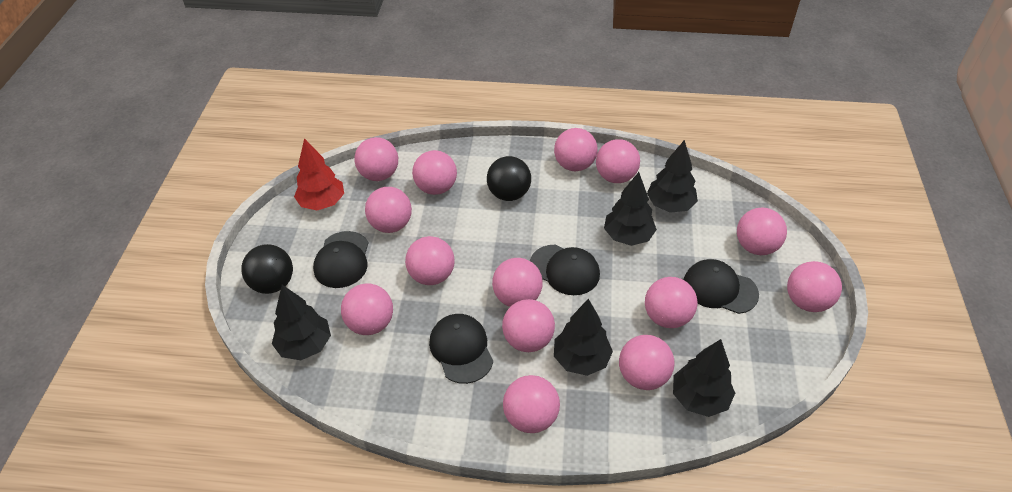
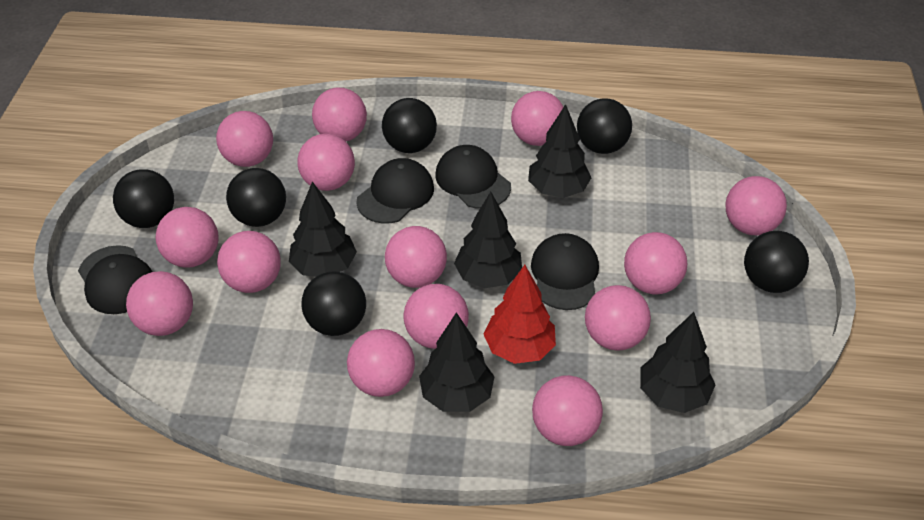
black ball: [241,244,293,294] [487,156,531,201] = 2 -> [113,169,174,228] [226,168,286,227] [301,271,366,336] [382,98,437,153] [577,98,632,154] [744,231,809,293] = 6

